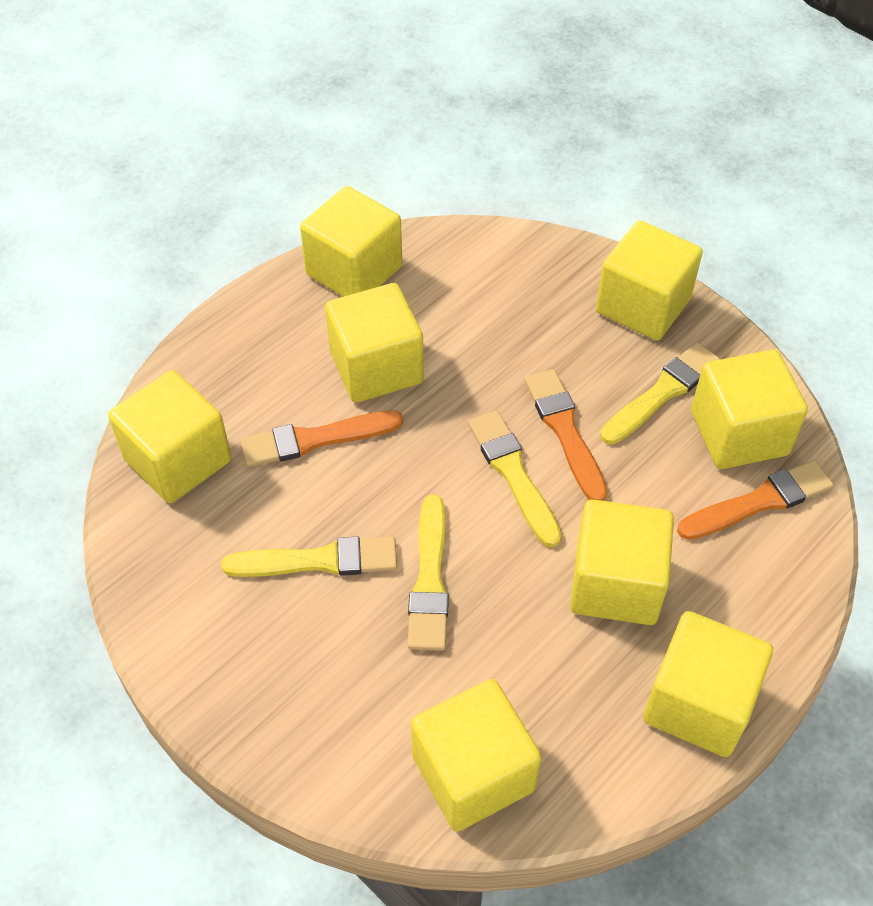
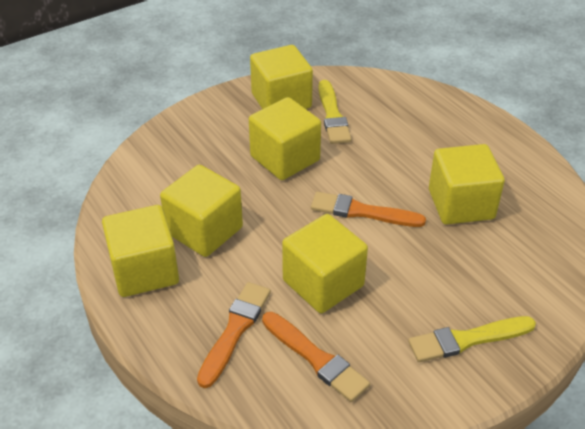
yellow brush: [221,536,397,577] [408,495,449,651] [468,410,562,547] [600,342,721,445] = 4 -> [318,80,351,144] [408,316,536,362] = 2
yellow cube: [108,370,231,503] [300,186,402,297] [325,283,424,403] [411,679,541,832] [570,499,674,625] [596,220,703,341] [643,611,773,757] [691,349,808,469] = 8 -> [102,205,179,297] [160,165,243,257] [249,97,321,180] [250,45,313,109] [282,214,368,313] [429,144,505,225] = 6

